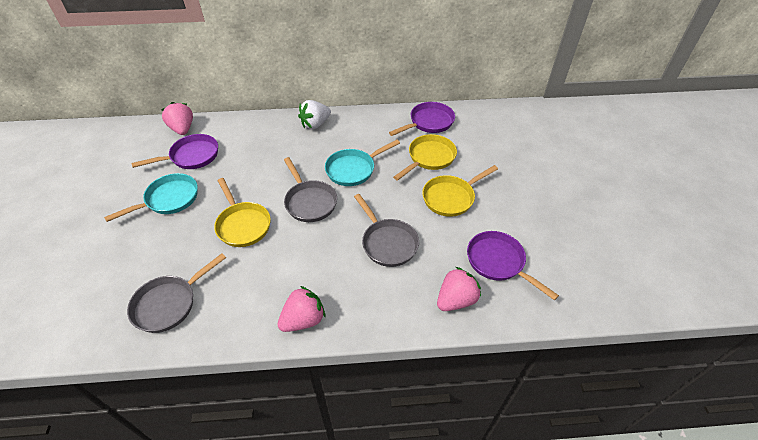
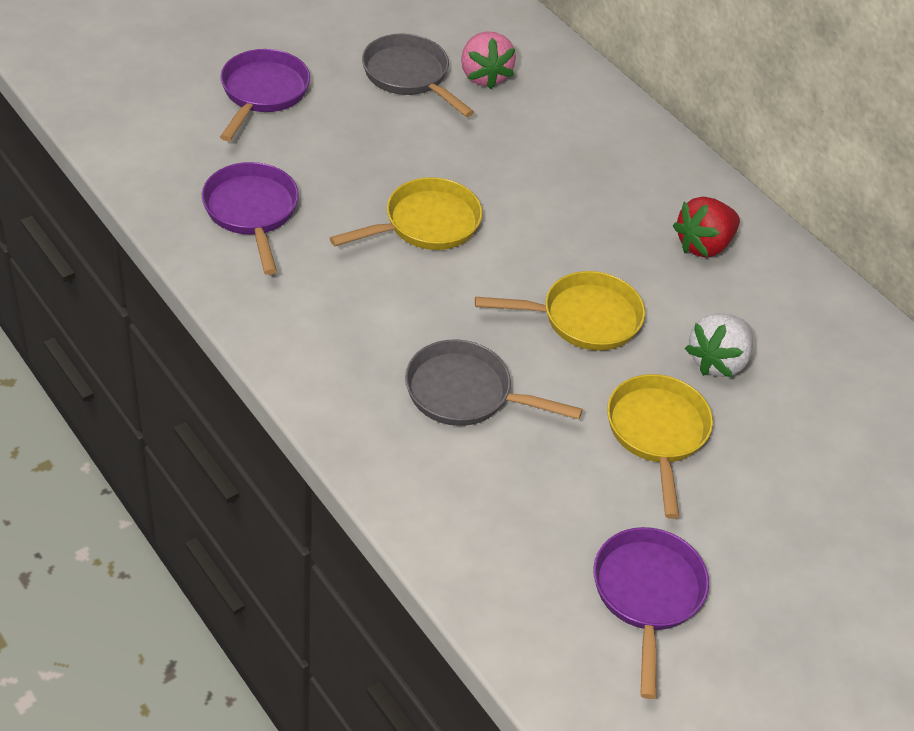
grey pan: [127,253,226,333] [284,157,337,222] [354,194,419,267] = 3 -> [362,33,474,117] [405,340,583,426] = 2
pink strawberry: [162,102,193,135] [277,286,326,332] [437,267,481,311] = 3 -> [461,31,516,90] = 1
red strawberry: none = 0 -> [673,197,740,258] = 1
turquoise pan: [104,173,198,222] [325,140,400,186] = 2 -> none = 0

